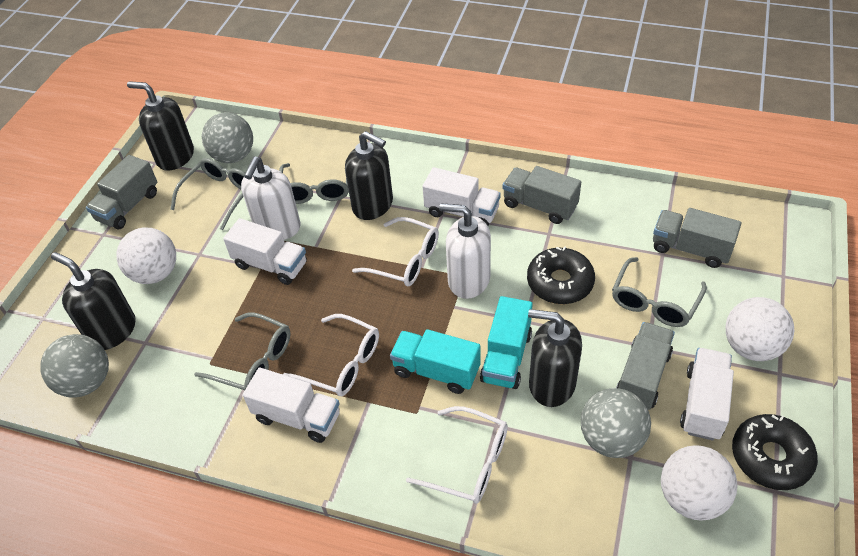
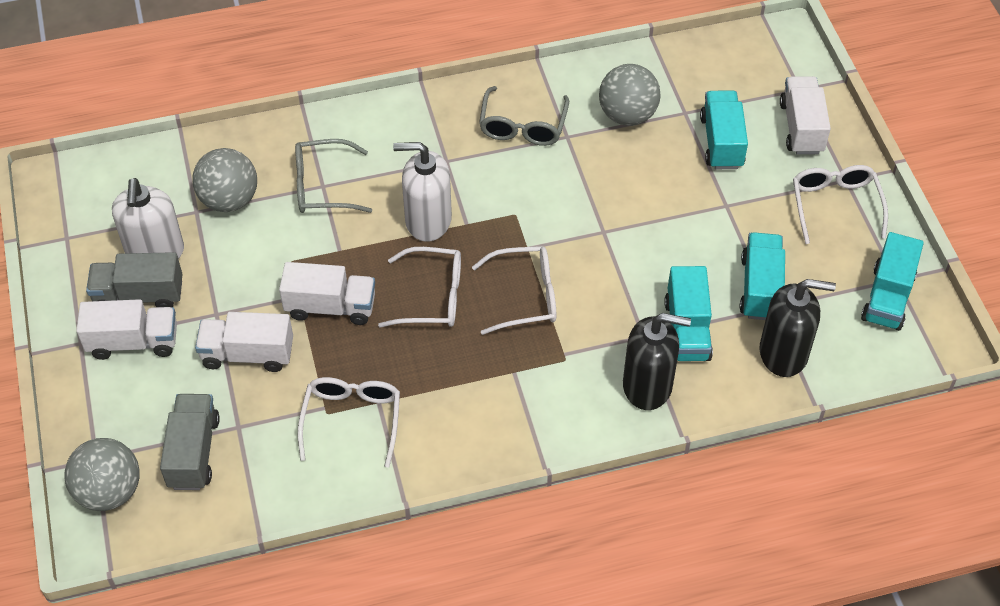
black donut: [527,246,595,304] [732,414,818,490] = 2 -> none = 0
black soap dispenser: [51,252,136,350] [127,81,194,171] [345,131,393,220] [528,309,582,407] = 4 -> [623,313,691,410] [760,279,836,377] = 2
grey glasses: [170,158,245,230] [194,312,290,390] [279,159,349,204] [612,257,707,327] = 4 -> [295,139,372,213] [479,86,569,146] = 2
grey truck: [86,155,157,230] [502,166,581,224] [616,322,675,410] [653,208,742,268] = 4 -> [86,252,183,307] [160,394,220,490] = 2
turquoise truck: [390,329,480,394] [480,296,533,389] = 2 -> [664,266,713,361] [700,90,748,169] [740,232,785,320] [861,232,924,331] = 4
white ball: [116,228,176,284] [661,445,738,521] [726,297,794,361] = 3 -> none = 0
white glasses: [283,314,379,396] [352,217,439,286] [406,406,508,504] = 3 -> [298,377,400,468] [378,247,461,327] [472,246,556,335] [793,165,888,244] = 4

